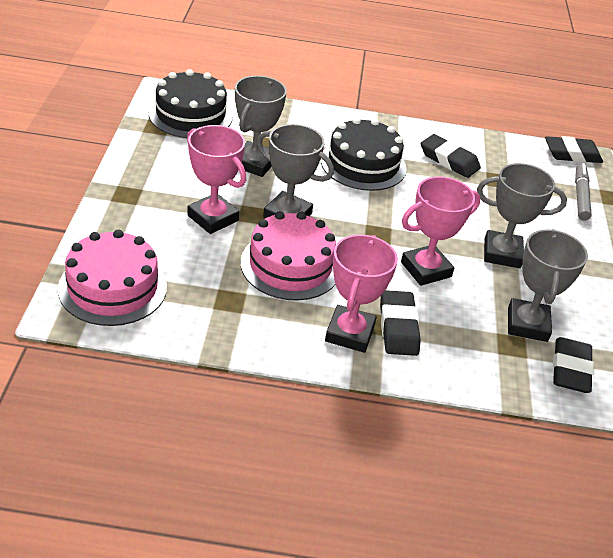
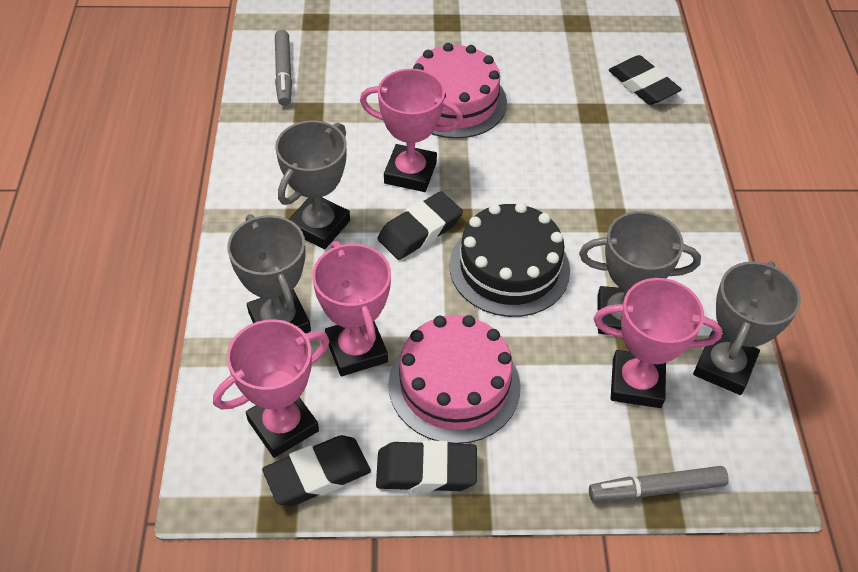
black cake: [149,69,233,138] [321,117,407,191] = 2 -> [449,202,570,317] = 1
grey marker: [575,163,592,221] = 1 -> [275,30,292,106] [589,466,728,502] = 2
pink trophy: [187,125,246,234] [325,234,398,353] [401,177,481,286] = 3 -> [213,319,329,458] [312,241,391,376] [360,69,463,192] [594,278,722,408] = 4

